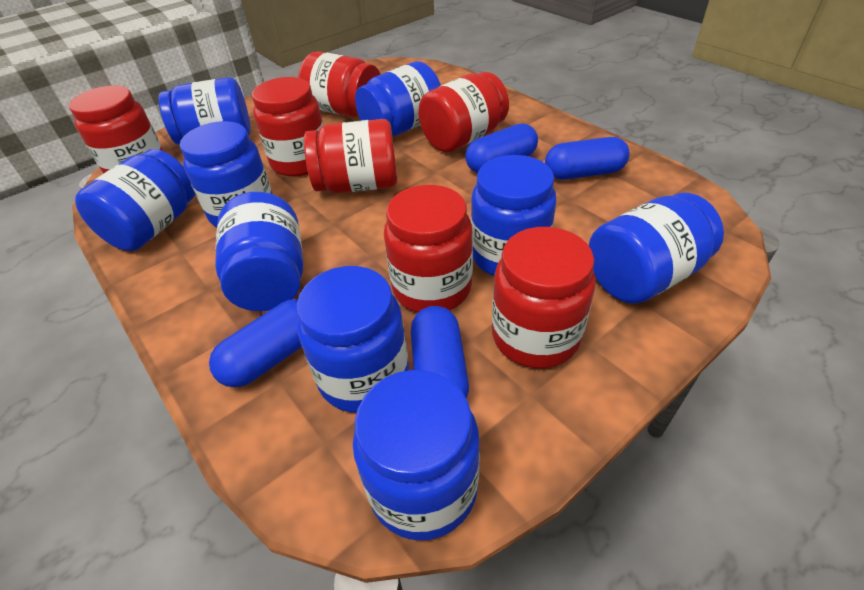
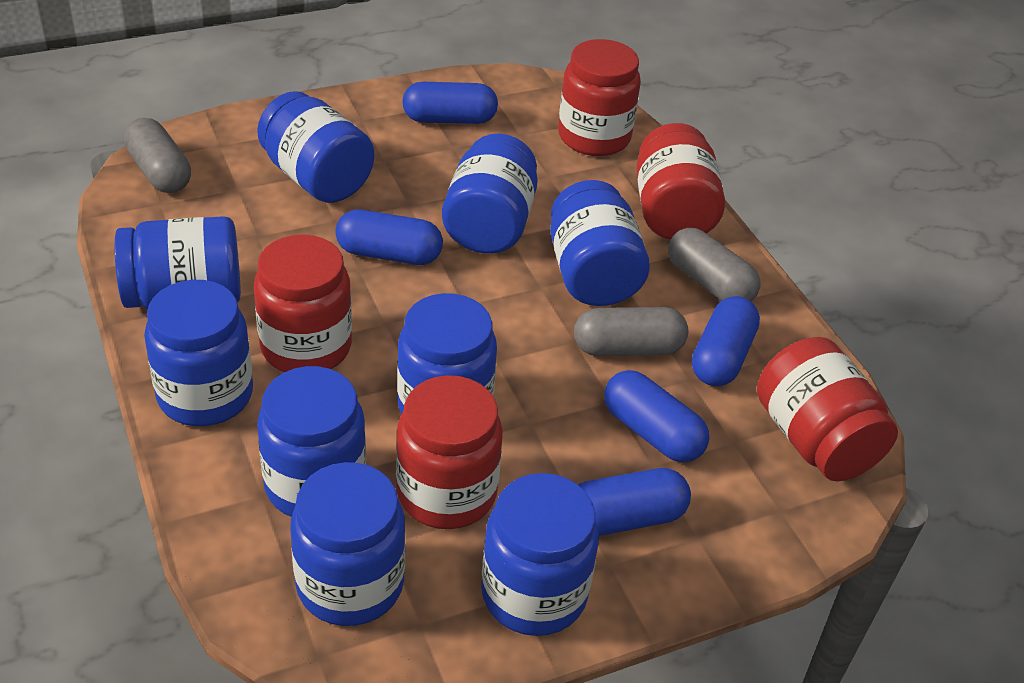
blue capsule: [209,299,302,387] [411,306,469,399] [465,124,538,173] [545,137,629,180] = 4 -> [335,210,443,265] [402,82,498,124] [578,468,691,536] [604,370,709,463] [692,296,760,386] = 5
grey capsule: none = 0 -> [124,118,191,193] [574,307,688,356] [668,228,760,301] = 3
red jar: [69,86,163,174] [252,77,324,177] [298,51,381,117] [304,119,397,193] [384,185,473,313] [418,72,509,153] [492,227,595,368] = 7 -> [254,235,352,372] [396,375,503,529] [558,39,641,156] [636,123,725,240] [757,337,898,481] = 5

